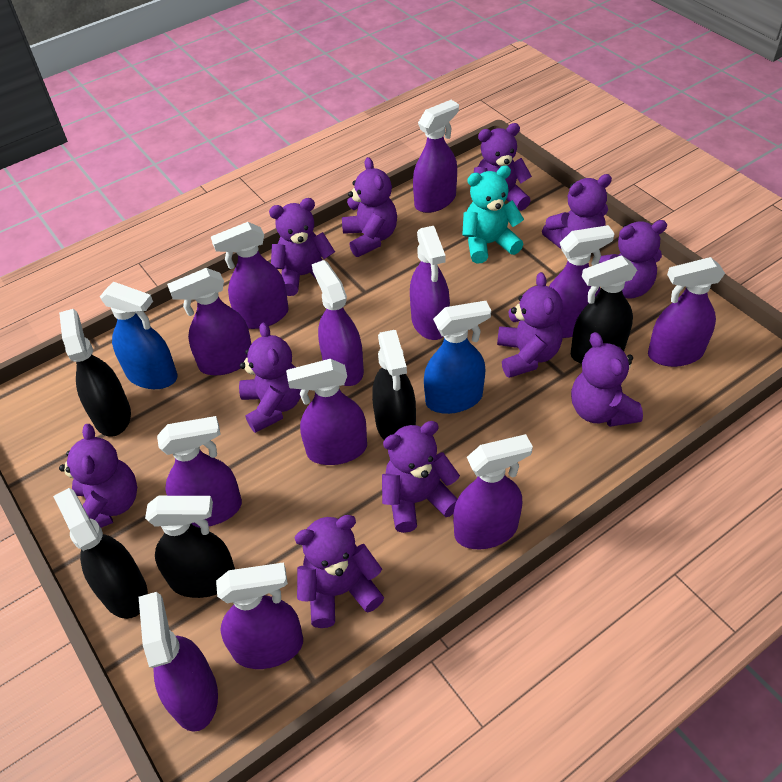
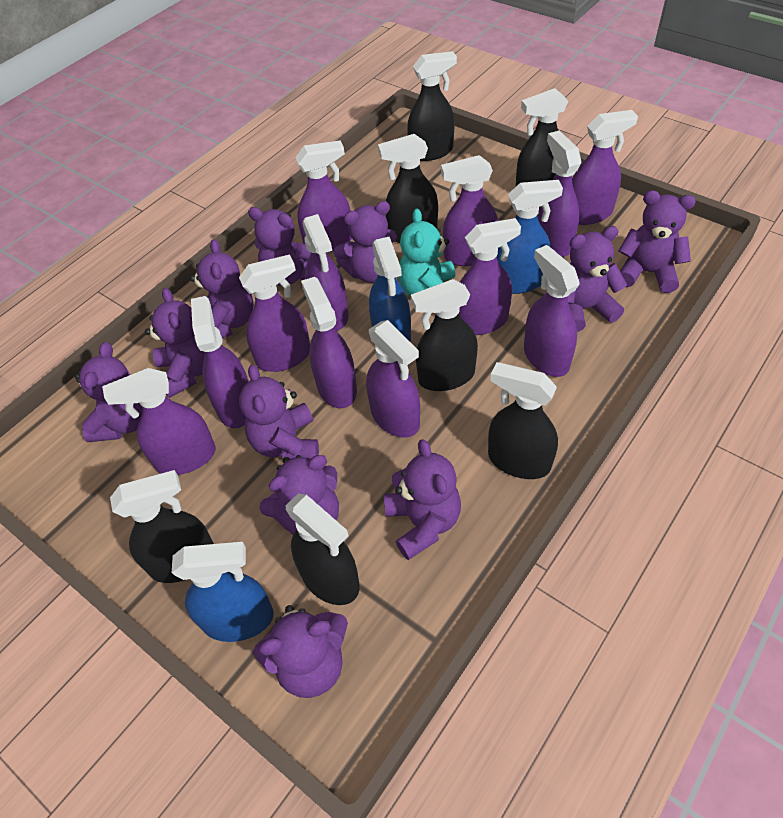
black spray bottle: [53,488,148,619] [59,309,131,437] [145,496,235,598] [372,330,416,440] [571,256,637,364] = 5 -> [110,470,214,583] [286,493,360,605] [378,134,438,243] [407,51,457,161] [411,279,478,391] [488,362,558,479] [516,88,568,186] = 7
blue spray bottle: [100,282,177,389] [424,301,491,414] = 2 -> [172,542,274,642] [369,237,411,342] [497,180,563,294] = 3

